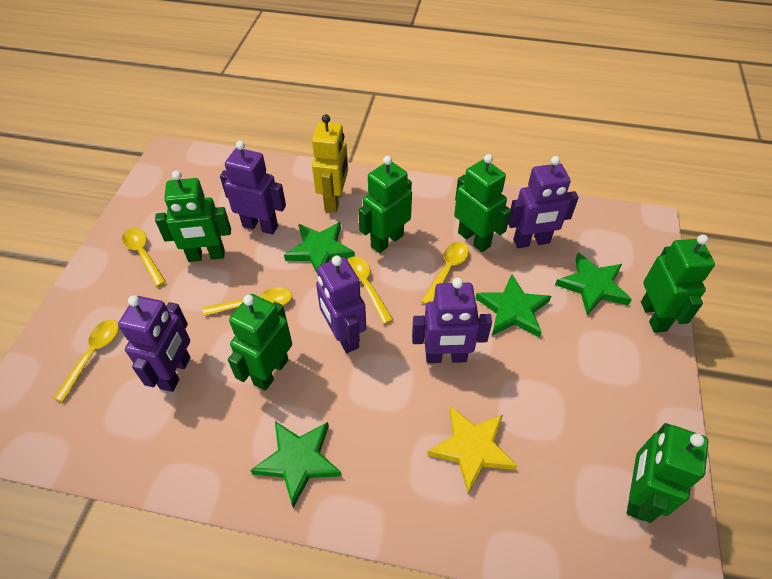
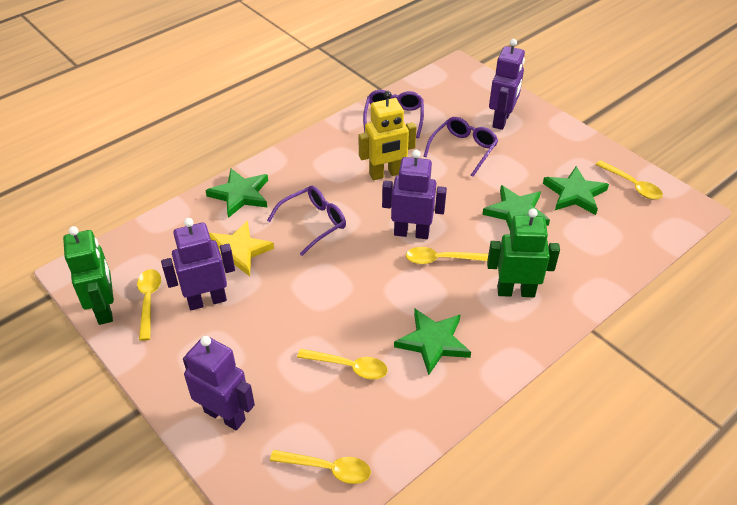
green robot: [155,171,231,262] [228,294,292,391] [358,156,412,253] [454,154,511,252] [627,423,708,523] [641,235,715,333] = 6 -> [63,226,114,325] [487,208,560,297] = 2
purple glasses: none = 0 -> [267,185,346,256] [363,90,424,138] [424,117,498,177] = 3
purple robot: [118,295,191,392] [220,141,286,235] [316,256,366,353] [412,278,492,363] [508,156,579,248] = 5 -> [161,218,235,310] [183,336,255,431] [382,150,447,239] [489,39,525,130] = 4

